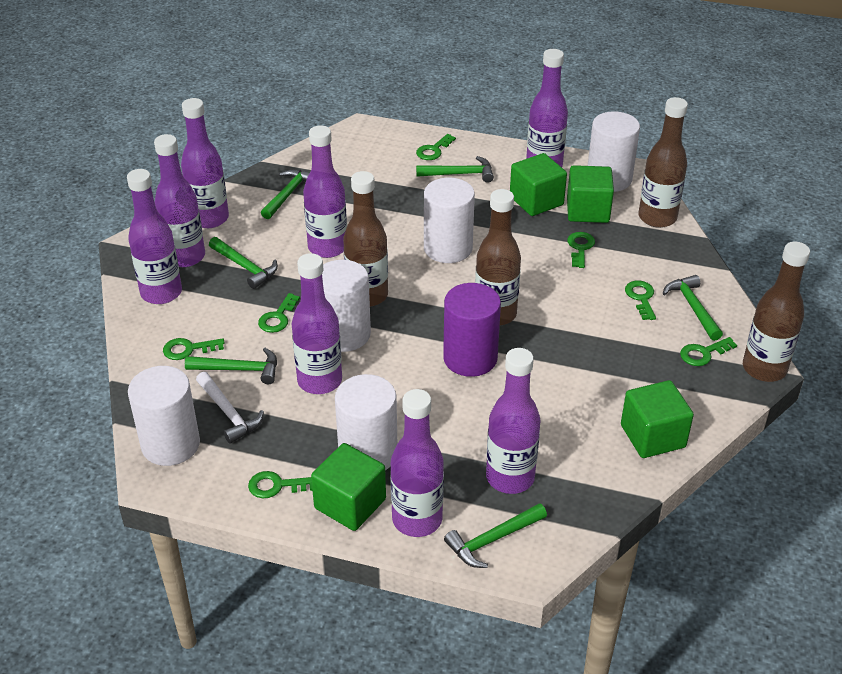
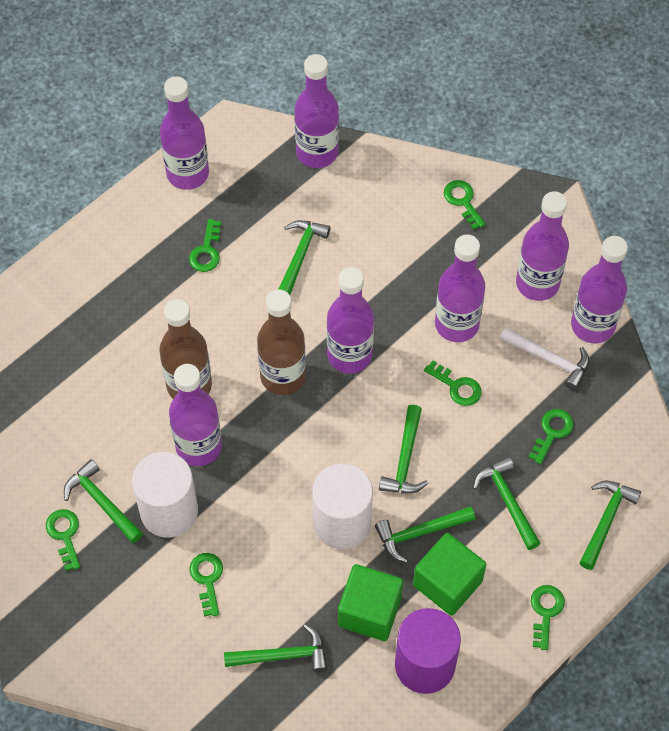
brown bottle: [343,171,388,307] [475,189,521,326] [639,97,688,228] [743,242,810,382] = 4 -> [160,299,212,399] [257,290,306,395] = 2
green cube: [311,443,386,531] [510,153,567,216] [567,165,614,223] [621,380,694,458] = 4 -> [338,564,403,641] [413,533,486,616] = 2
green hammer: [185,348,277,384] [209,237,278,289] [261,169,310,219] [416,156,494,183] [444,503,547,568] [663,275,723,341] = 6 -> [64,459,143,543] [224,624,327,672] [278,220,330,295] [375,506,475,563] [379,404,428,494] [473,456,541,550] [579,481,641,570] = 7
purple bottle: [127,169,182,304] [154,134,205,267] [181,98,229,228] [292,253,342,394] [303,125,347,258] [390,389,444,537] [486,348,541,494] [526,49,568,167] = 8 -> [160,76,209,190] [169,364,222,466] [294,54,339,168] [327,267,374,374] [435,235,485,342] [516,191,569,301] [571,236,628,343] = 7
white cylinder: [128,366,200,466] [322,260,371,352] [335,374,397,470] [424,178,475,263] [588,111,640,192] = 5 -> [132,452,198,538] [312,464,373,549] = 2

